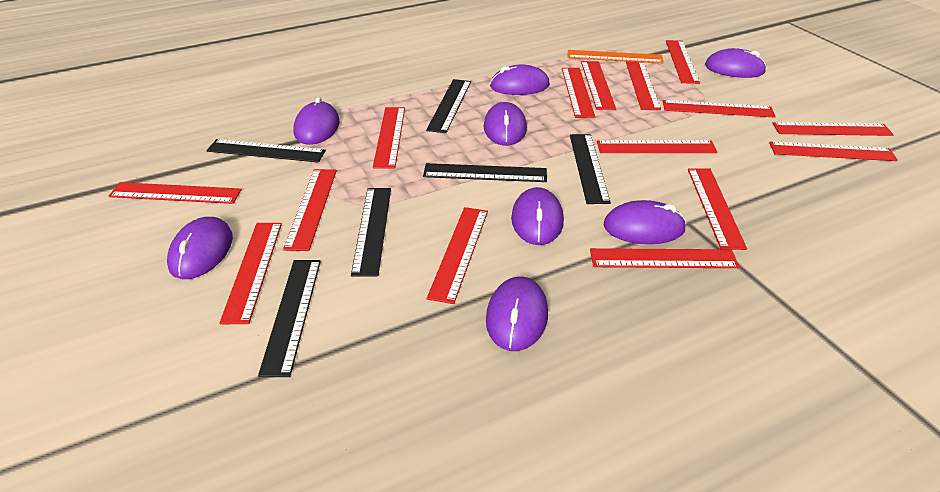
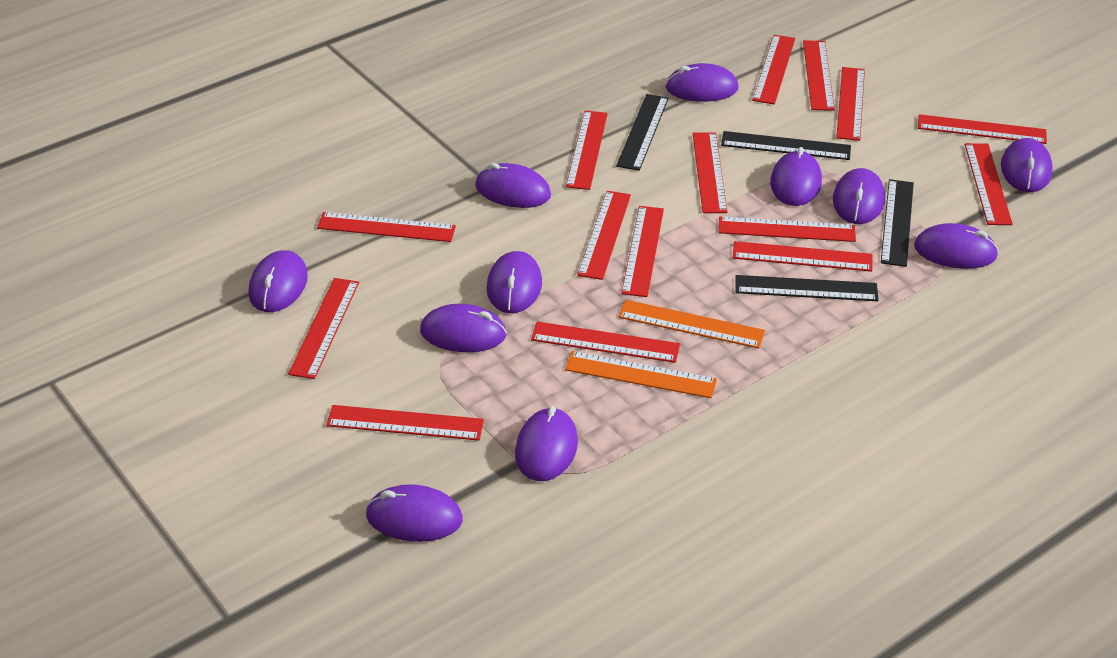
black ruler: [207,139,326,162] [258,260,321,377] [351,188,391,276] [423,163,547,182] [426,79,471,133] [570,134,611,204] = 6 -> [616,94,669,171] [721,131,851,160] [735,275,879,301] [881,179,914,267] = 4
orange ruler: [568,50,664,63] = 1 -> [565,351,717,398] [618,300,765,349] = 2
purple mouse: [167,217,233,279] [293,97,339,145] [483,102,527,146] [486,277,548,351] [490,65,550,95] [511,187,564,245] [603,200,686,244] [705,48,767,78] = 8 -> [248,250,308,312] [366,484,463,542] [420,304,507,352] [475,163,551,208] [486,251,542,313] [515,406,578,481] [665,63,739,102] [770,147,822,206] [833,168,885,224] [914,223,999,269] [1001,138,1053,192] = 11

